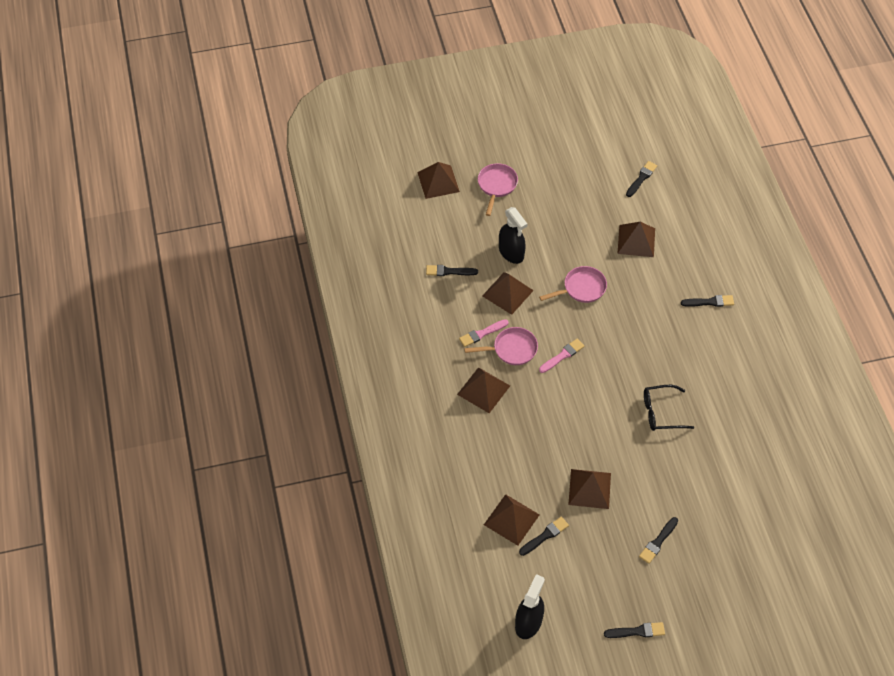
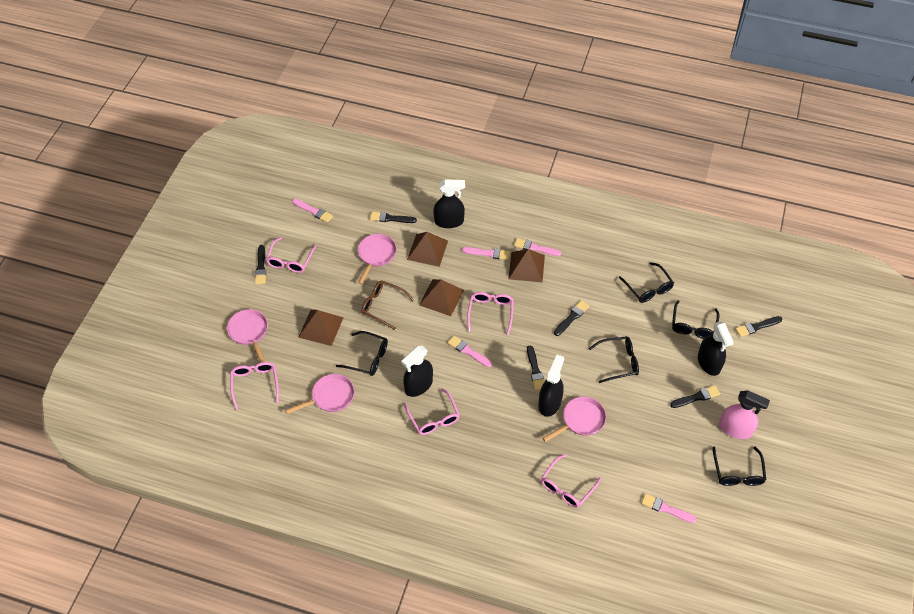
black glasses: [644,385,694,431] = 1 -> [336,331,388,376] [589,336,639,383] [619,262,674,303] [672,300,720,339] [712,446,766,486] = 5
black spray bottle: [499,207,527,264] [515,574,545,639] = 2 -> [401,346,433,397] [433,179,465,228] [538,355,564,417] [698,321,734,376] = 4
brown glasses: none = 0 -> [361,280,415,330] = 1
brown pyramid: [417,162,460,199] [457,367,510,413] [482,272,534,315] [484,494,539,546] [568,469,611,509] [617,222,655,257] = 6 -> [298,309,344,346] [407,232,448,267] [419,279,464,316] [508,249,545,282] = 4
pink brush: [459,319,508,347] [539,339,584,373] = 2 -> [292,199,333,223] [448,336,492,367] [462,247,510,260] [514,238,561,256] [641,494,697,523] = 5
pink glasses: none = 0 -> [230,362,279,410] [265,237,316,273] [404,388,460,435] [467,292,514,335] [541,454,601,508] = 5
pink pan: [464,327,538,365] [478,163,518,216] [539,266,607,303] = 3 -> [227,309,268,362] [285,374,354,414] [358,234,397,284] [542,397,606,442] = 4
pink spray bottle: none = 0 -> [719,390,770,439] = 1

